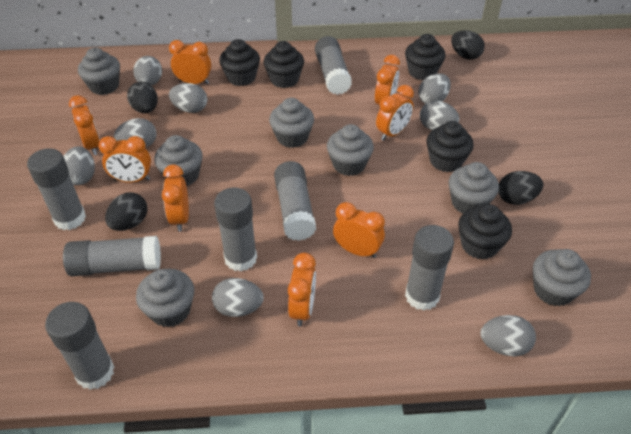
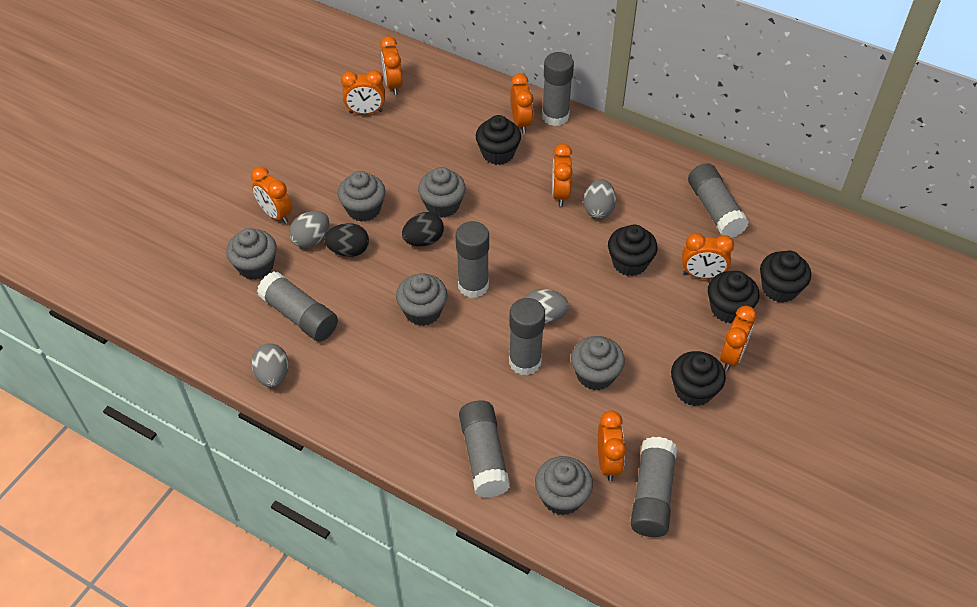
black egg: [105,192,147,231] [127,82,158,113] [451,30,485,60] [498,171,543,205] = 4 -> [324,223,369,257] [402,212,444,246] = 2
grey cupcake: [78,47,120,95] [136,269,194,327] [154,135,203,186] [269,98,314,148] [327,124,374,176] [449,162,499,213] [533,249,591,307] = 7 -> [226,228,277,280] [338,171,385,222] [396,273,448,326] [418,167,466,218] [535,456,593,515] [571,336,625,390] = 6
grey egg: [63,146,95,185] [114,118,157,148] [133,56,162,86] [169,83,207,113] [212,278,264,317] [418,73,451,104] [420,101,459,130] [480,315,536,356] = 8 -> [251,343,289,387] [289,211,329,248] [525,289,569,324] [583,179,616,219] = 4

